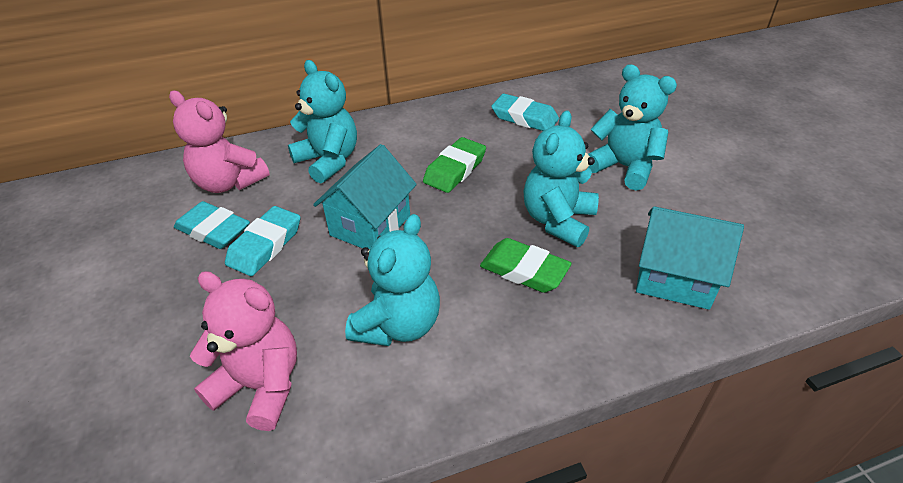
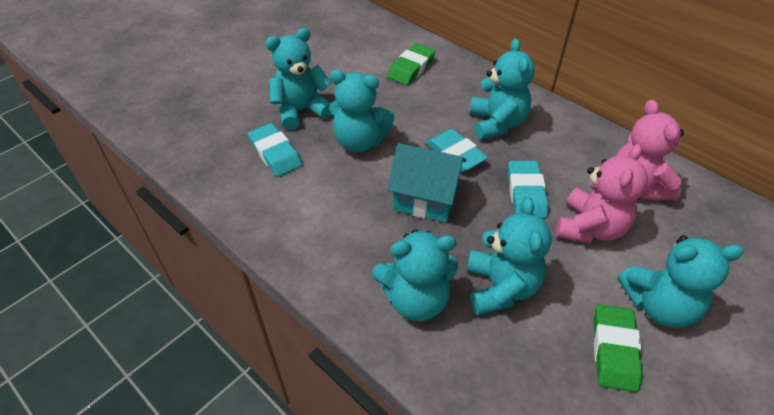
turquoise house: [313,144,417,249] [636,206,744,310] = 2 -> [387,143,466,223] = 1
turquoise teddy bear: [288,60,357,184] [345,214,440,346] [523,110,599,247] [588,64,677,191] = 4 -> [266,28,332,130] [329,70,395,152] [372,230,458,321] [467,197,552,315] [470,38,535,140] [618,235,744,328] = 6

